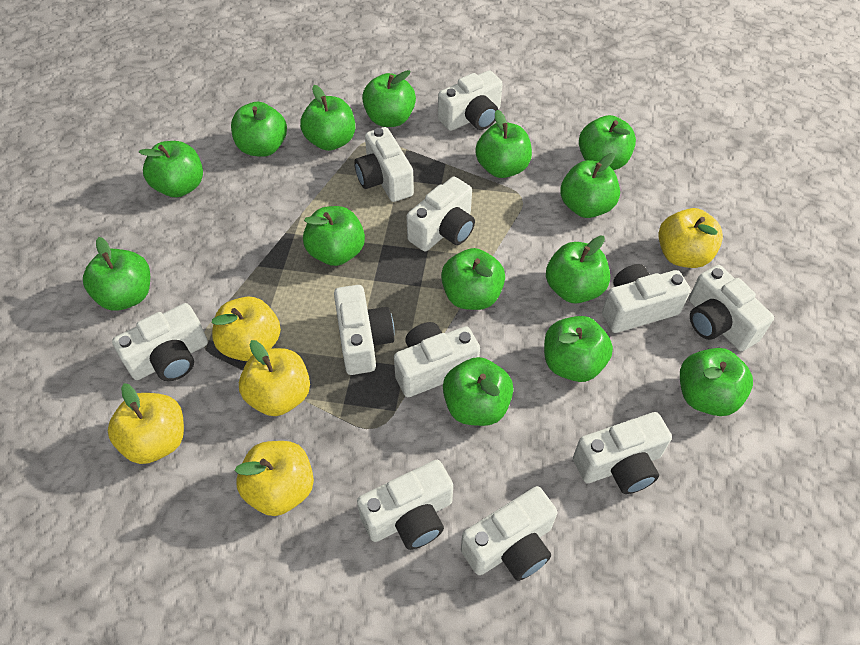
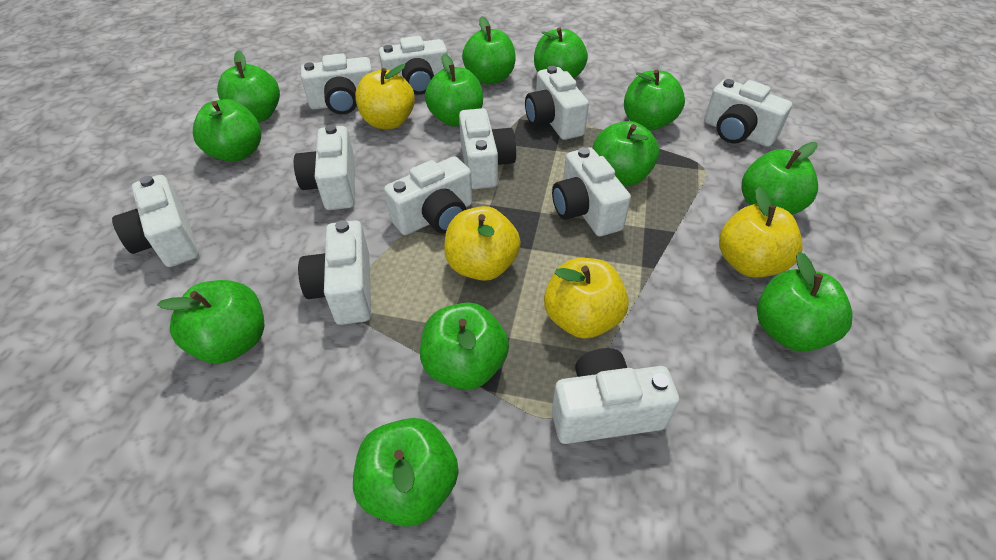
green apple: [83,237,150,311] [139,141,203,197] [231,102,287,157] [300,85,355,151] [303,206,365,266] [362,70,416,127] [441,248,505,310] [443,357,513,426] [475,110,532,178] [544,316,613,382] [546,236,610,303] [560,153,620,218] [579,115,636,170] [680,348,753,416] = 14 -> [157,280,264,364] [193,99,261,162] [217,50,280,122] [353,418,459,527] [420,303,509,390] [425,54,483,127] [462,16,516,84] [534,27,588,78] [593,121,659,187] [624,70,685,131] [742,142,818,215] [757,252,853,352] = 12
yellow apple: [108,383,184,464] [212,297,281,361] [235,441,314,516] [239,340,310,416] [659,208,723,268] = 5 -> [355,64,415,129] [444,206,521,281] [544,258,629,339] [719,187,803,278] = 4

